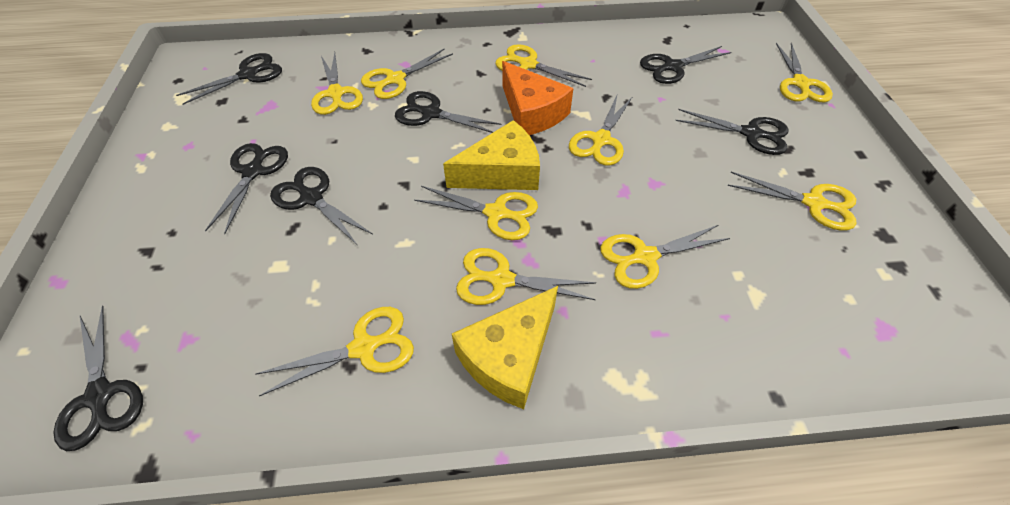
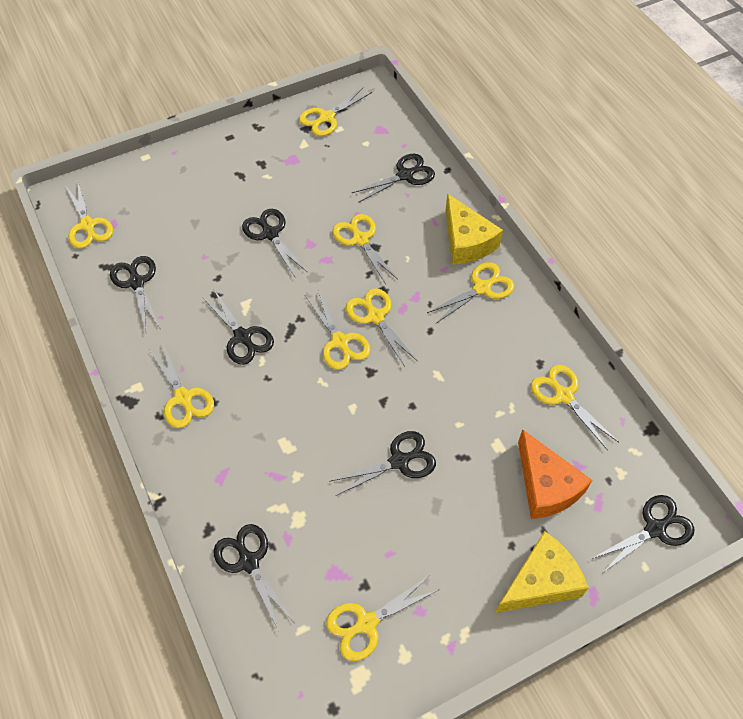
yellow scissors: [255,307,414,396] [311,52,363,115] [361,49,453,99] [414,186,538,240] [456,248,596,305] [495,44,592,87] [569,93,632,166] [600,225,730,289] [727,172,856,231] [776,43,833,102] = 10 -> [65,183,113,249] [150,342,214,428] [299,87,372,136] [305,290,371,370] [326,575,440,661] [332,214,398,284] [346,288,417,367] [427,262,515,323] [531,365,619,450] = 9

